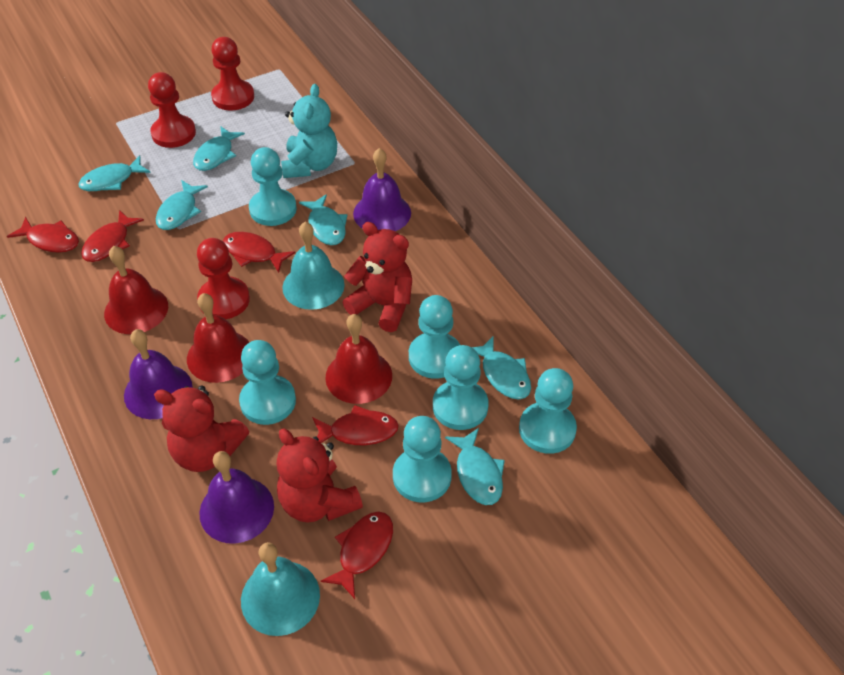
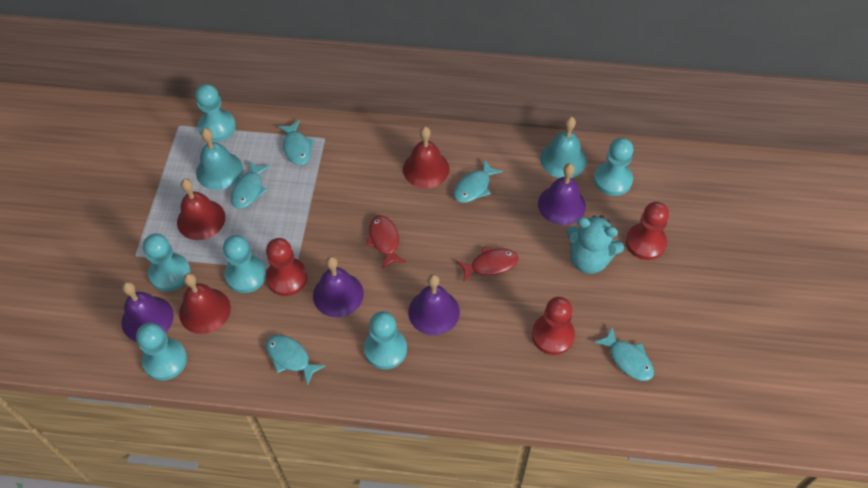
purple bell: [124,329,193,419] [199,451,274,544] [353,148,411,231] = 3 -> [121,281,174,342] [313,256,364,317] [408,274,460,335] [538,163,586,225] = 4
red fish: [7,217,79,253] [81,210,144,262] [223,232,295,273] [312,405,399,445] [321,511,393,599] = 5 -> [366,216,406,268] [456,247,518,283] = 2
red teddy bear: [154,385,249,472] [277,428,363,523] [343,222,412,332] = 3 -> none = 0
turquoise fish: [78,155,151,191] [156,180,208,230] [193,126,245,171] [299,194,348,245] [445,428,505,505] [472,335,531,400] = 6 -> [231,161,271,209] [266,335,326,386] [278,120,314,165] [454,159,503,203] [594,327,654,381] = 5

